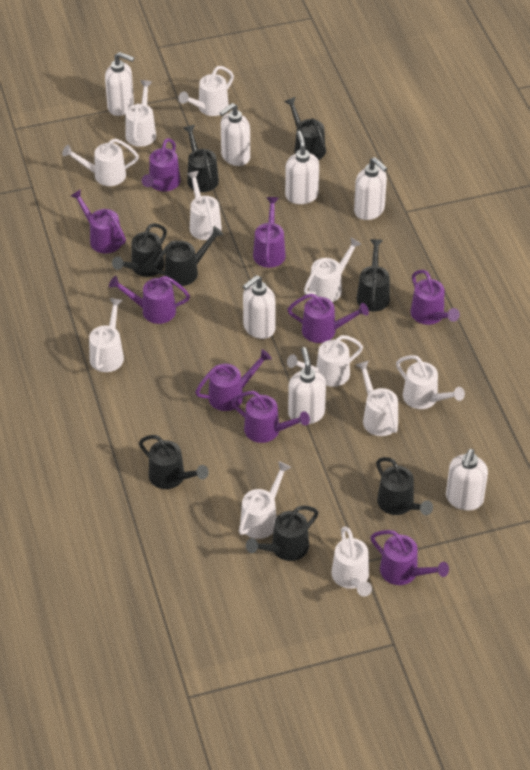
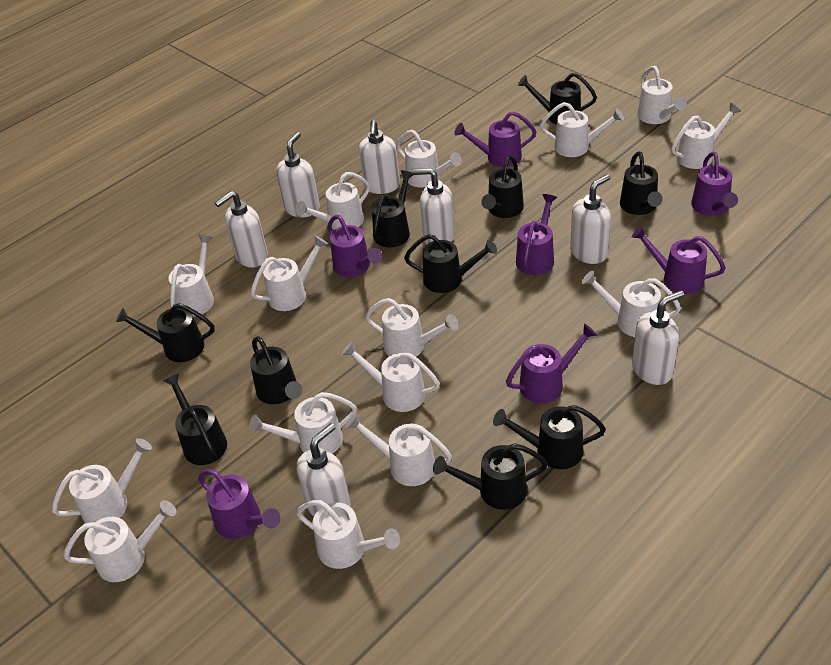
black watering can: [112,223,167,277] [139,435,209,489] [153,226,223,286] [183,125,219,192] [246,506,318,561] [284,97,326,160] [357,239,390,312] [376,457,433,515] = 8 -> [116,303,215,362] [164,373,227,465] [250,336,302,404] [372,170,413,247] [404,234,497,293] [433,443,548,510] [481,156,524,218] [493,405,606,469] [518,73,597,125] [620,151,663,215] = 10
purple watering can: [71,189,126,253] [109,276,190,324] [142,138,181,191] [195,349,272,411] [231,391,310,443] [253,197,286,268] [287,293,369,343] [370,530,449,585] [411,270,460,325] = 9 -> [198,469,280,539] [328,215,382,277] [455,111,536,167] [506,324,597,403] [516,194,557,275] [631,226,726,294] [691,152,738,216] = 7
white watering can: [62,138,139,186] [89,298,124,372] [126,80,156,147] [178,66,234,116] [187,171,222,240] [239,461,291,539] [287,335,363,387] [304,237,361,302] [331,527,372,597] [356,361,398,436] [396,355,465,409] = 11 -> [52,438,152,523] [64,500,176,582] [168,235,214,317] [249,392,357,454] [251,236,328,311] [296,172,370,230] [296,500,400,569] [341,341,440,412] [345,413,452,486] [365,298,458,357] [396,130,462,188] [540,102,624,157] [582,271,681,337] [637,66,687,124] [671,103,741,169] = 15

